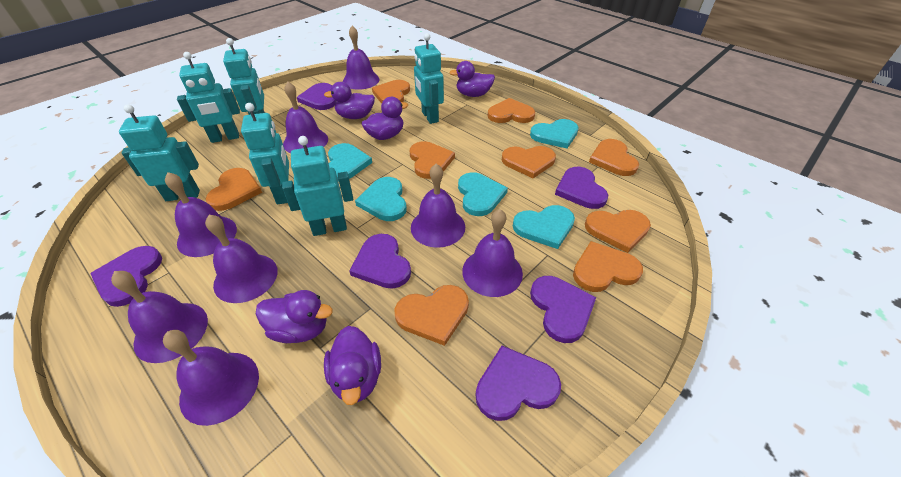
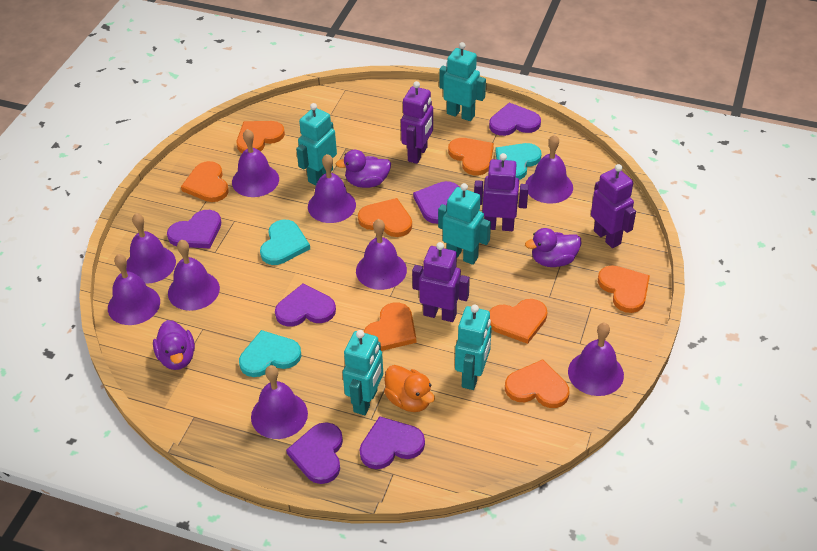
orange duck: none = 0 -> [384,365,435,412] = 1
orange heart: [206,168,262,211] [372,80,410,104] [394,285,469,346] [410,141,455,179] [488,98,535,123] [502,146,556,178] [573,241,643,292] [585,210,651,253] [589,139,639,176] = 9 -> [181,161,229,202] [237,121,285,153] [358,198,412,237] [364,302,416,351] [448,138,494,175] [489,299,548,344] [505,359,570,408] [598,265,650,313] = 8
purple bell: [111,271,208,363] [163,330,259,426] [165,172,237,257] [205,215,278,303] [283,82,328,153] [343,26,380,90] [411,164,465,248] [462,209,523,297] = 8 -> [108,254,160,325] [126,213,176,284] [168,240,220,311] [232,129,279,197] [251,365,308,439] [308,154,356,223] [356,219,407,290] [526,135,573,204] [568,323,624,396] = 9
purple duck: [256,290,333,343] [324,82,375,119] [324,326,381,405] [361,97,408,140] [449,61,495,97] = 5 -> [153,320,195,370] [335,150,391,188] [525,228,581,267] = 3
purple robot: none = 0 -> [401,81,433,164] [412,242,470,322] [474,153,529,231] [591,164,636,248] = 4
turquoise heart: [328,143,372,181] [355,177,407,221] [458,172,508,216] [513,205,575,249] [530,119,578,149] = 5 -> [239,330,301,377] [260,220,310,265] [495,143,541,180] = 3
turquoise robot: [119,104,200,201] [177,52,240,143] [223,38,265,115] [241,103,289,205] [282,136,353,236] [414,33,444,124] = 6 -> [296,103,337,185] [343,330,383,415] [438,183,491,265] [439,42,486,121] [455,304,492,390] = 5

